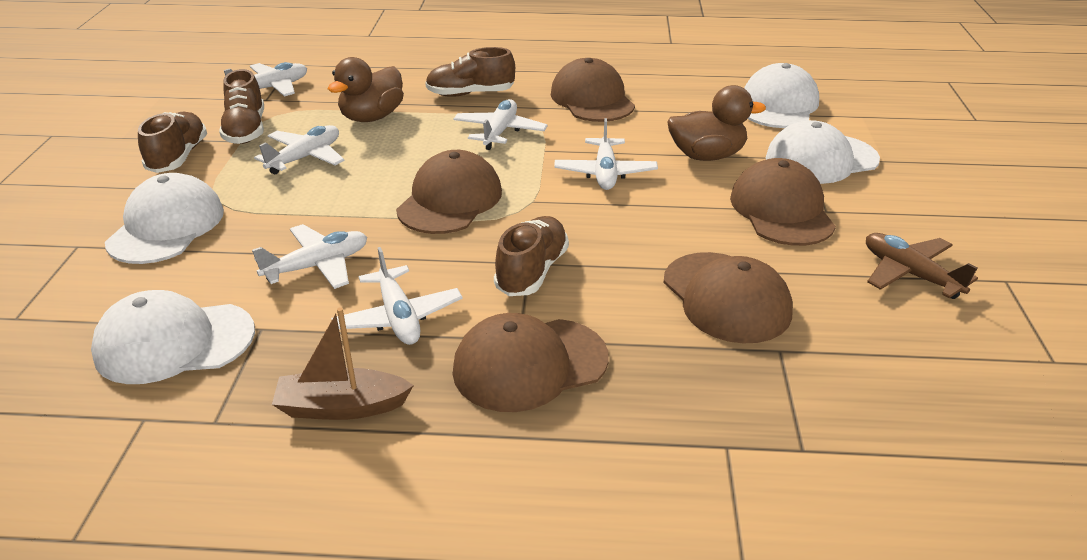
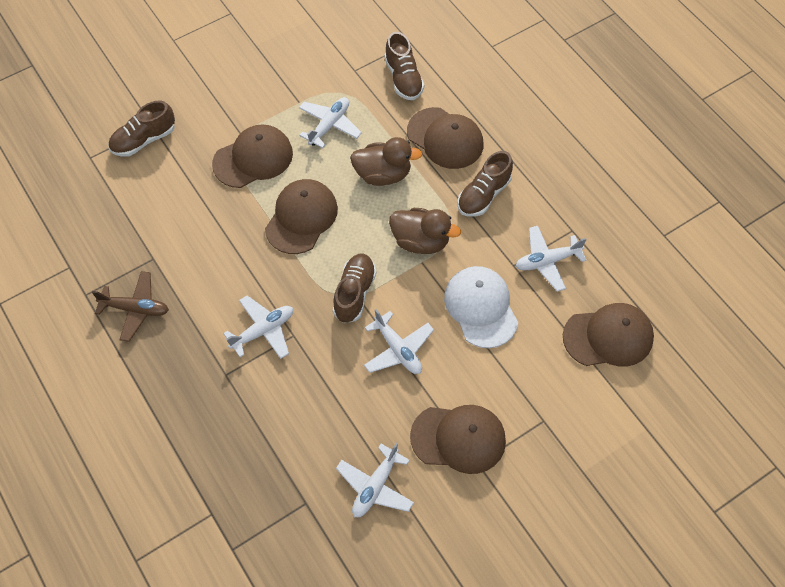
brown boat: [272,307,414,420] = 1 -> none = 0
white cap: [91,290,255,384] [105,173,224,264] [744,63,819,128] [766,120,880,184] = 4 -> [444,266,518,348] = 1
white plane: [224,62,307,97] [252,224,367,289] [254,125,345,174] [331,247,462,345] [453,99,548,150] [554,118,658,190] = 6 -> [223,296,293,359] [299,97,362,148] [336,443,414,517] [364,309,434,374] [516,226,587,292] = 5

